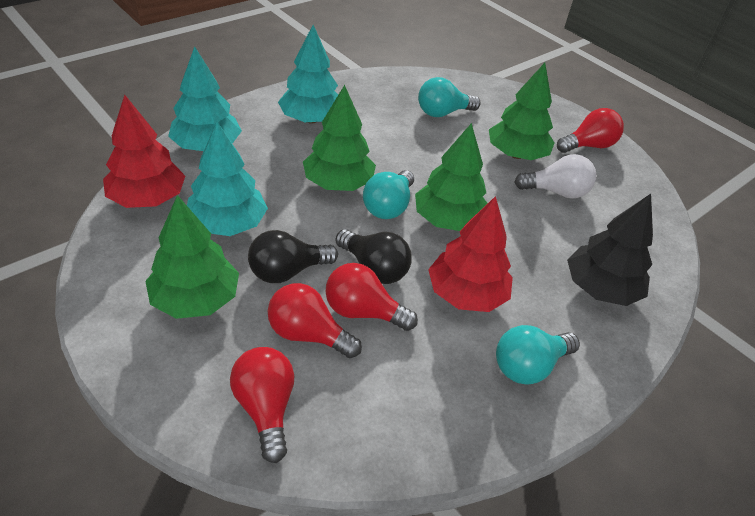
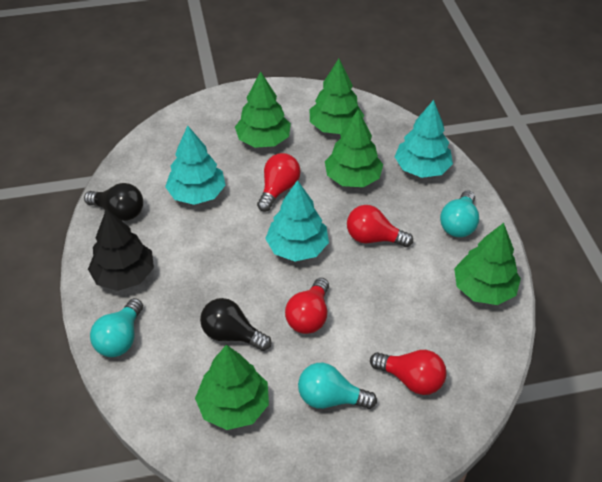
green tree: [145,195,239,319] [303,85,376,191] [415,123,488,231] [489,63,554,160] = 4 -> [195,345,269,430] [235,71,291,148] [310,59,364,134] [325,110,383,187] [454,223,521,305] = 5
red tree: [103,95,185,208] [428,196,513,312] = 2 -> none = 0
white light bulb: [514,154,596,199] = 1 -> none = 0

